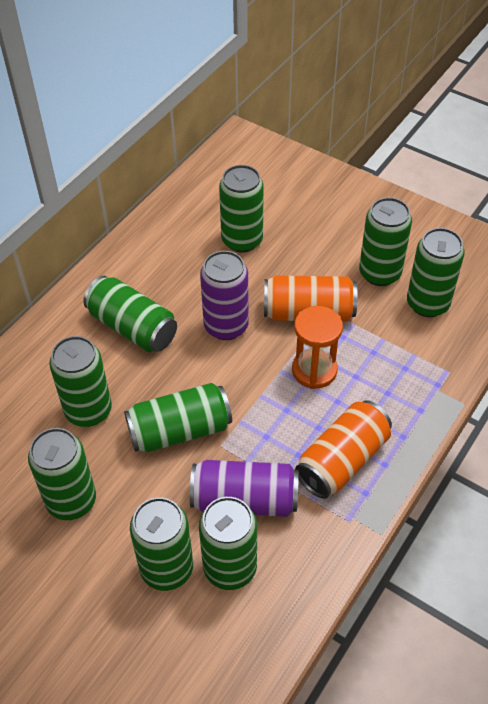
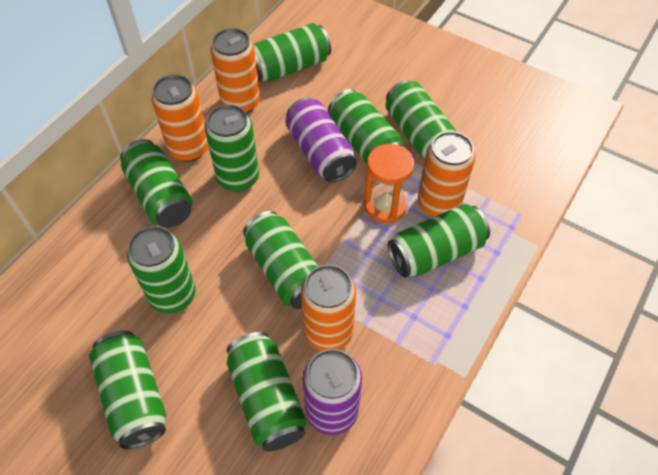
green can: [28,428,96,520] [49,336,112,427] [83,276,177,352] [124,383,232,452] [130,497,193,591] [199,497,257,590] [219,165,264,252] [359,197,412,286] [407,228,465,317] = 9 -> [89,330,166,449] [120,139,192,228] [127,226,196,314] [205,104,259,192] [227,332,307,452] [243,211,319,309] [254,23,331,82] [328,89,404,164] [386,80,456,158] [388,204,490,278] = 10
orange can: [264,276,357,322] [295,400,392,499] = 2 -> [152,74,208,162] [211,28,260,114] [301,265,356,351] [418,131,475,217] = 4

